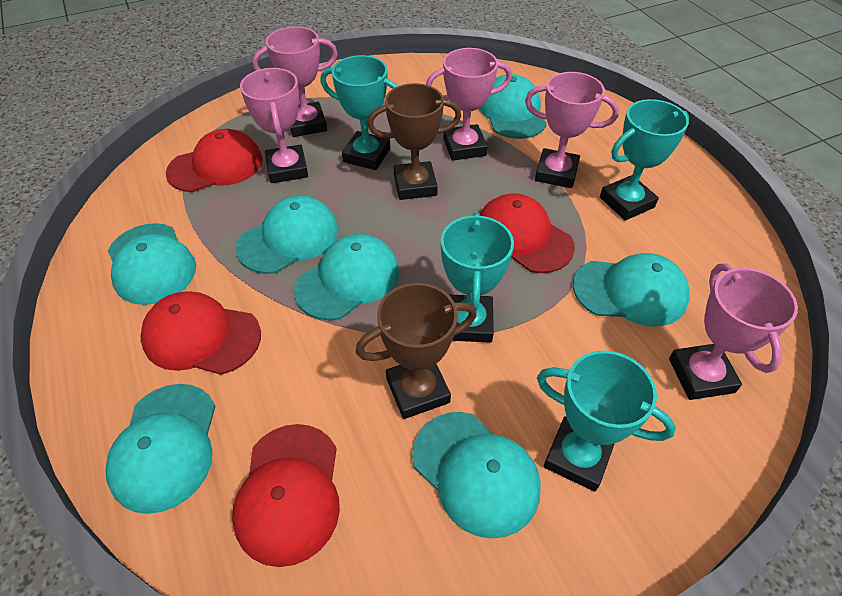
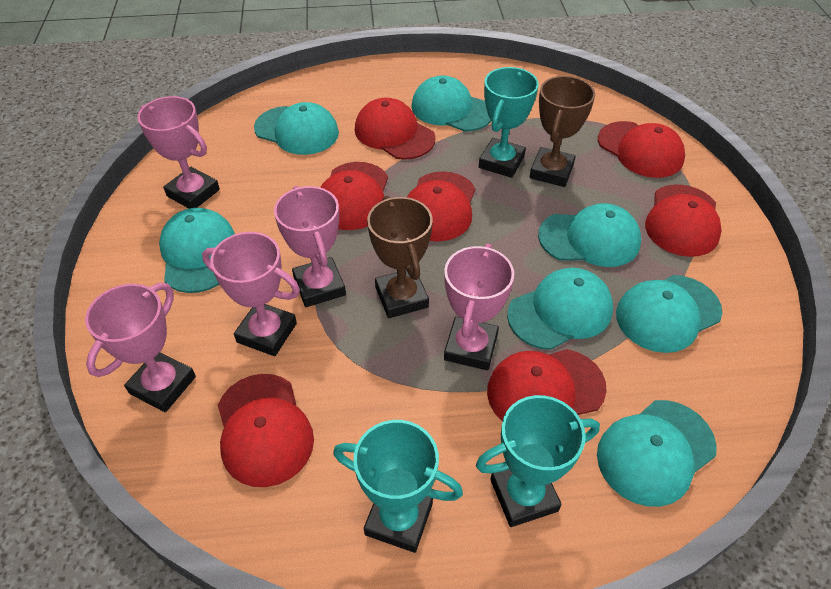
red cap: [141,292,261,375] [166,129,262,192] [232,424,340,567] [480,193,575,273] = 4 -> [218,374,314,487] [320,162,388,230] [355,98,436,160] [407,171,475,242] [487,349,607,422] [598,121,685,178] [645,184,722,257] = 7
turquoise trophy: [321,55,398,170] [441,212,514,343] [537,351,676,492] [600,99,689,221] = 4 -> [333,420,463,553] [476,395,600,527] [479,67,539,178] = 3

